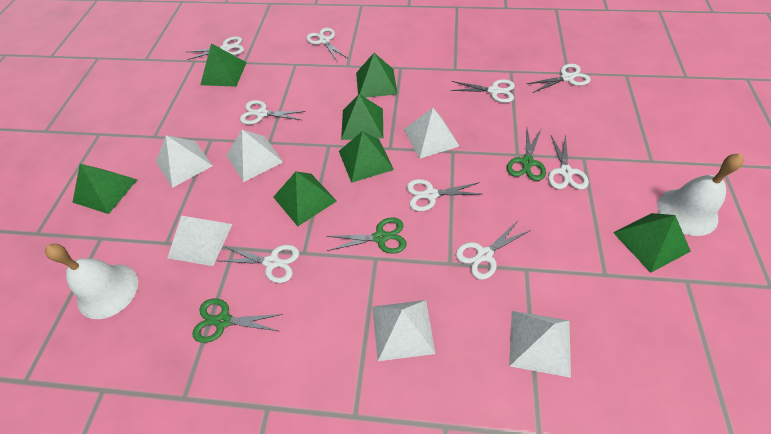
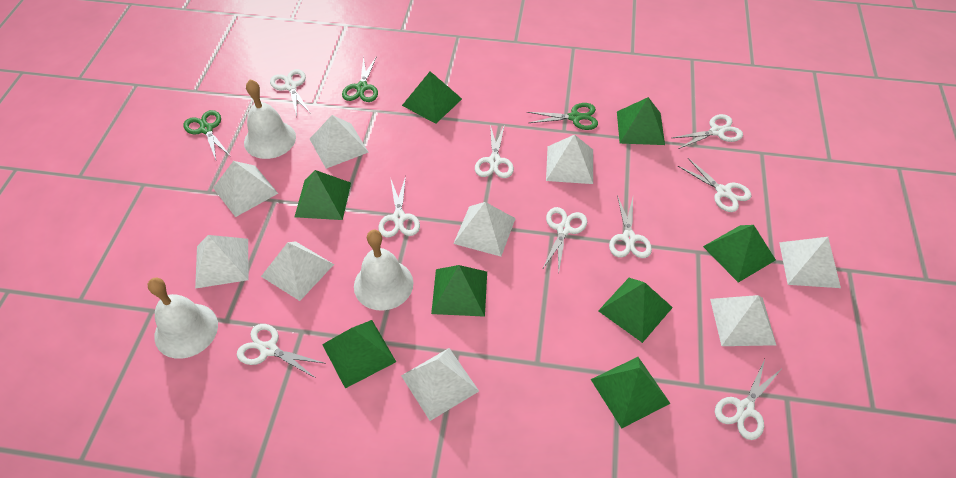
green pyramid: [72,164,138,214] [200,43,247,87] [273,171,336,226] [339,131,394,183] [341,94,383,140] [356,53,397,98] [613,213,691,273] = 7 -> [295,170,351,220] [322,320,396,388] [402,71,462,124] [431,265,487,317] [591,357,671,428] [598,278,673,343] [617,97,665,145] [703,225,776,283] = 8
white bell: [45,244,138,319] [657,154,744,236] = 2 -> [148,278,218,359] [244,79,296,159] [354,230,413,310] = 3
white pyramid: [156,135,213,188] [168,216,233,266] [226,130,283,182] [372,300,435,361] [404,108,459,159] [509,311,571,378] = 6 -> [195,235,249,289] [213,161,278,217] [261,241,334,301] [310,115,369,169] [401,348,479,421] [453,202,516,257] [546,135,593,184] [710,295,776,346] [779,237,841,288] = 9

